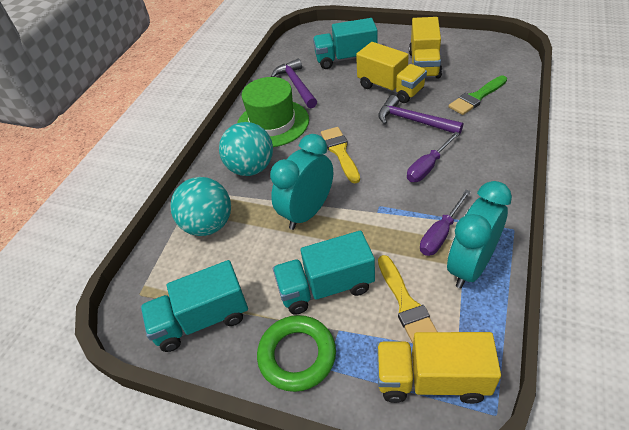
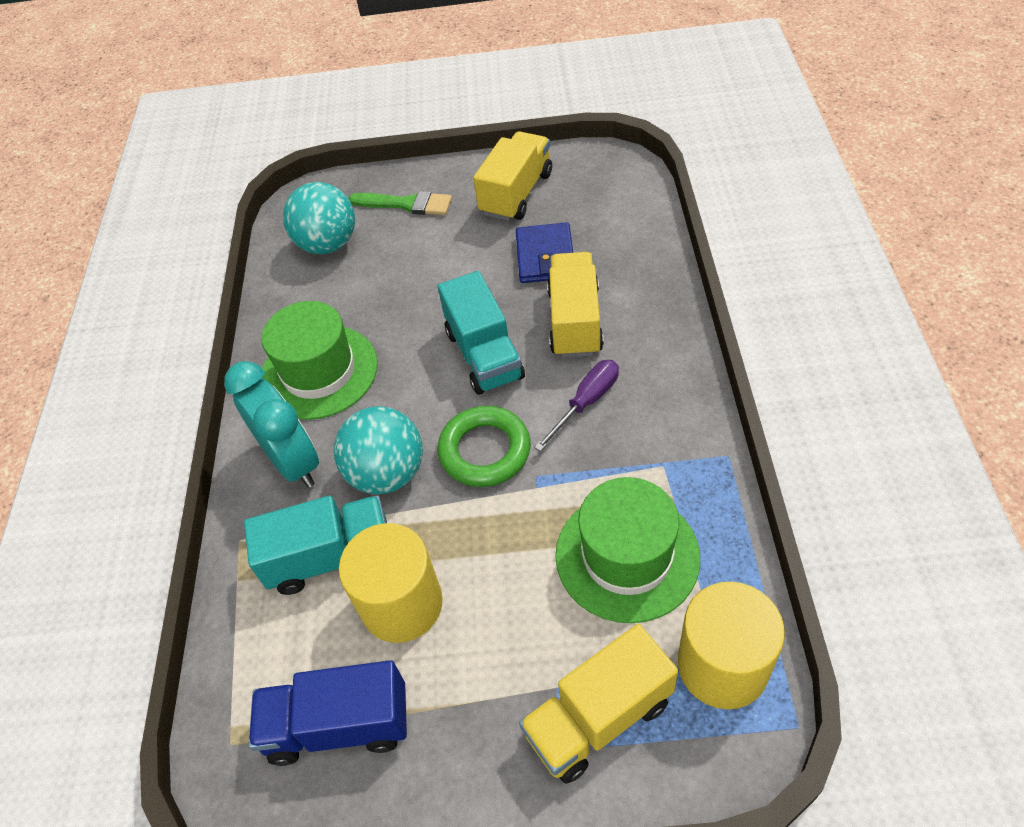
blue truck: none = 0 -> [249,660,407,766] = 1
blue wallet: none = 0 -> [516,222,573,283] = 1
green hat: [237,77,309,147] = 1 -> [261,301,378,420] [555,477,700,623] = 2
purple hammer: [271,59,317,108] [378,95,463,135] = 2 -> none = 0
purple screwdriver: [407,132,460,182] [420,190,471,256] = 2 -> [534,360,619,452] = 1
turquoise clock: [270,134,333,230] [447,181,512,288] = 2 -> [224,361,319,488] = 1
turquoise truck: [141,260,248,352] [273,230,375,315] [313,18,378,69] = 3 -> [244,496,387,595] [438,271,525,395] = 2
yellow brush: [321,127,360,183] [378,255,437,344] = 2 -> none = 0
yellow cylinder: none = 0 -> [339,523,443,643] [678,582,785,709] = 2

